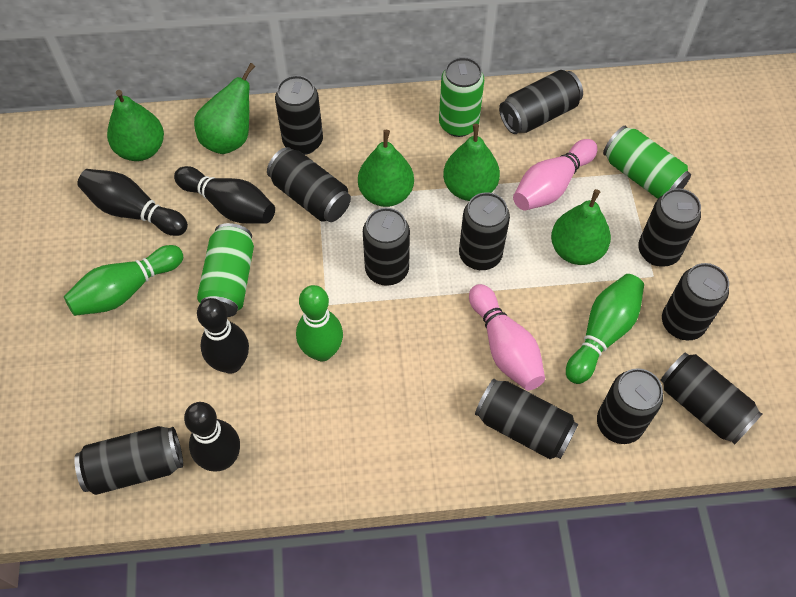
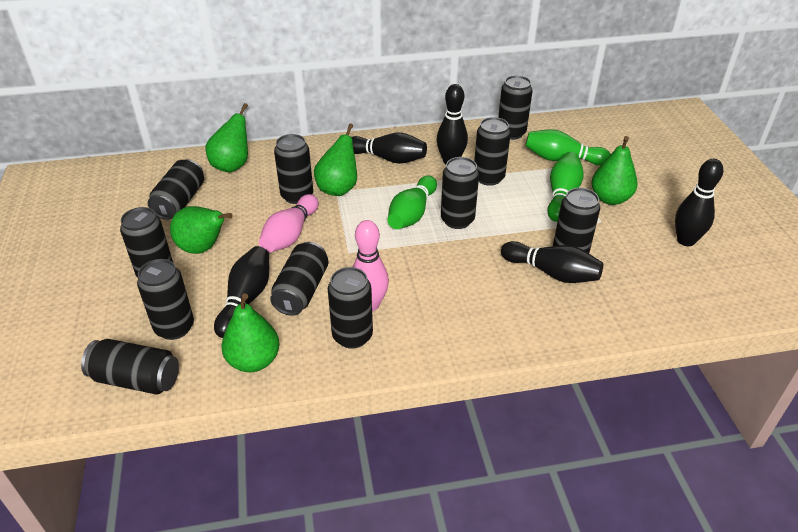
black bowling pin: [77,169,188,236] [174,166,275,224] [184,402,240,472] [197,298,249,374] = 4 -> [214,246,269,338] [351,132,427,164] [437,84,468,164] [501,241,603,283] [675,159,723,246] = 5
green can: [197,223,254,317] [439,57,484,137] [603,126,691,199] = 3 -> none = 0

